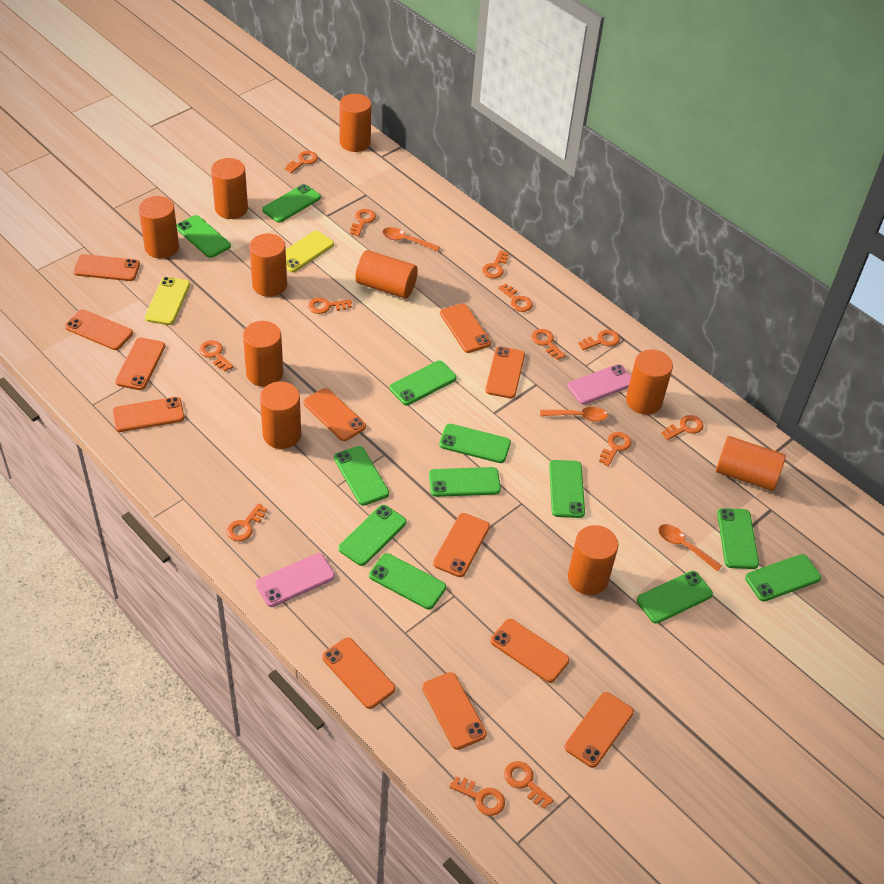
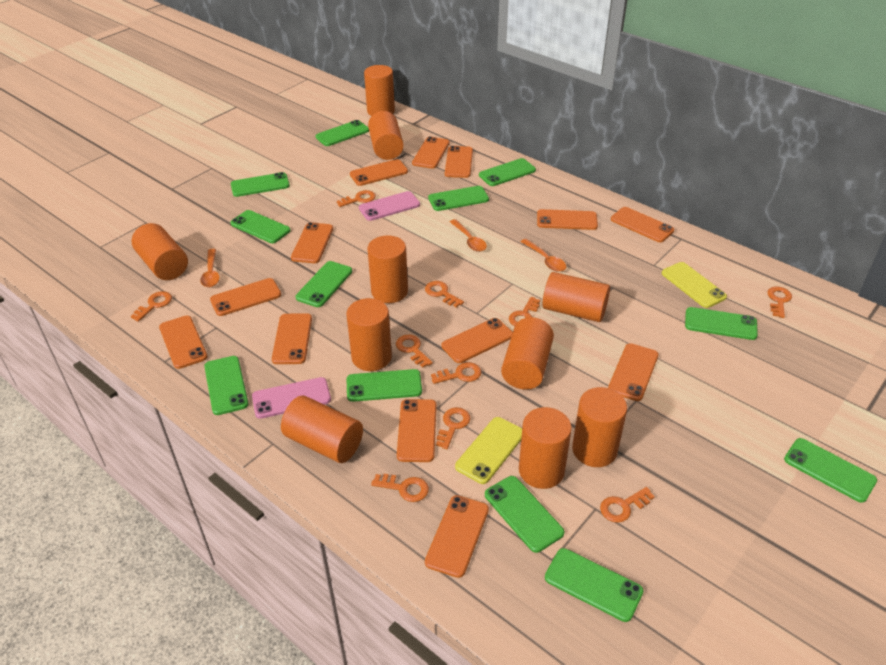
orange key: [199,340,234,372] [226,503,267,541] [285,151,318,173] [308,297,352,314] [350,209,376,236] [449,776,505,816] [482,250,508,279] [498,283,533,312] [504,761,554,809] [532,329,566,360] [578,330,620,350] [599,432,631,466] [661,415,704,440] = 13 -> [131,291,172,322] [337,190,376,207] [371,474,429,502] [396,334,433,368] [425,281,464,308] [431,362,481,384] [436,407,470,449] [509,297,540,326] [600,487,655,523] [767,286,792,318] = 10
orange phone: [65,309,133,350] [73,254,140,281] [112,397,184,432] [115,338,165,390] [304,388,366,441] [322,637,395,709] [422,672,487,750] [433,513,490,577] [440,303,491,353] [485,346,525,399] [490,619,569,683] [565,692,634,768] = 12 -> [159,316,208,369] [210,278,281,316] [272,313,312,364] [291,222,333,263] [350,159,408,186] [397,399,437,462] [412,136,450,169] [425,495,489,578] [442,318,513,363] [445,146,473,178] [537,209,598,230] [608,343,659,401] [611,207,674,242] = 13

